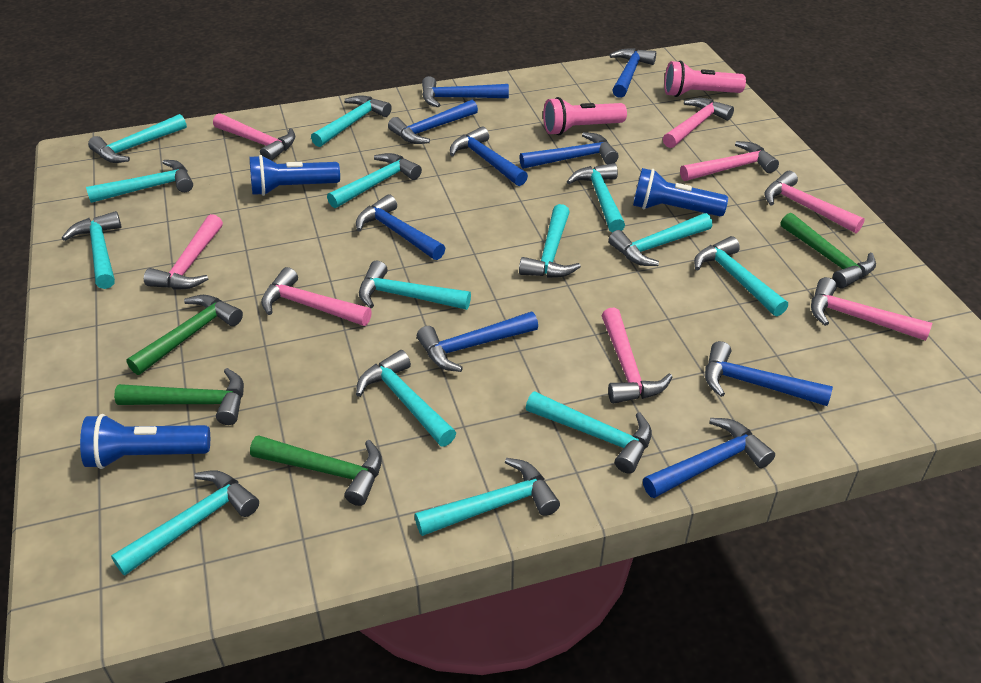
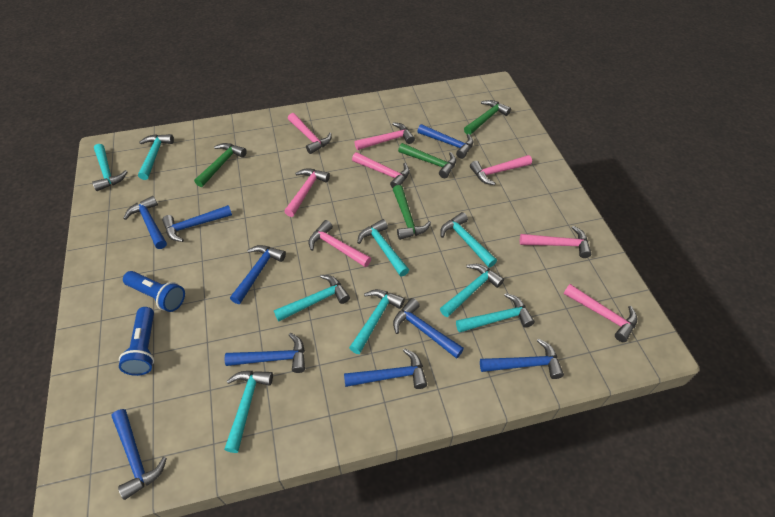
blue flashlight: [80,414,210,469] [249,155,340,196] [633,168,728,216] = 3 -> [119,307,154,376] [123,271,185,312] = 2
pink flashlight: [543,97,627,135] [664,60,746,97] = 2 -> none = 0
turquoise hammer: [62,211,121,289] [86,160,193,203] [88,114,187,163] [111,470,259,576] [311,95,392,147] [327,153,422,208] [356,350,456,446] [359,261,471,310] [414,458,560,536] [519,204,581,278] [526,391,652,474] [567,163,625,233] [609,213,712,266] [694,236,788,316] = 14 -> [92,144,128,191] [138,134,174,180] [224,371,273,453] [274,275,350,321] [349,289,405,354] [357,219,409,276] [440,212,497,268] [440,264,504,317] [456,293,535,333] = 9

